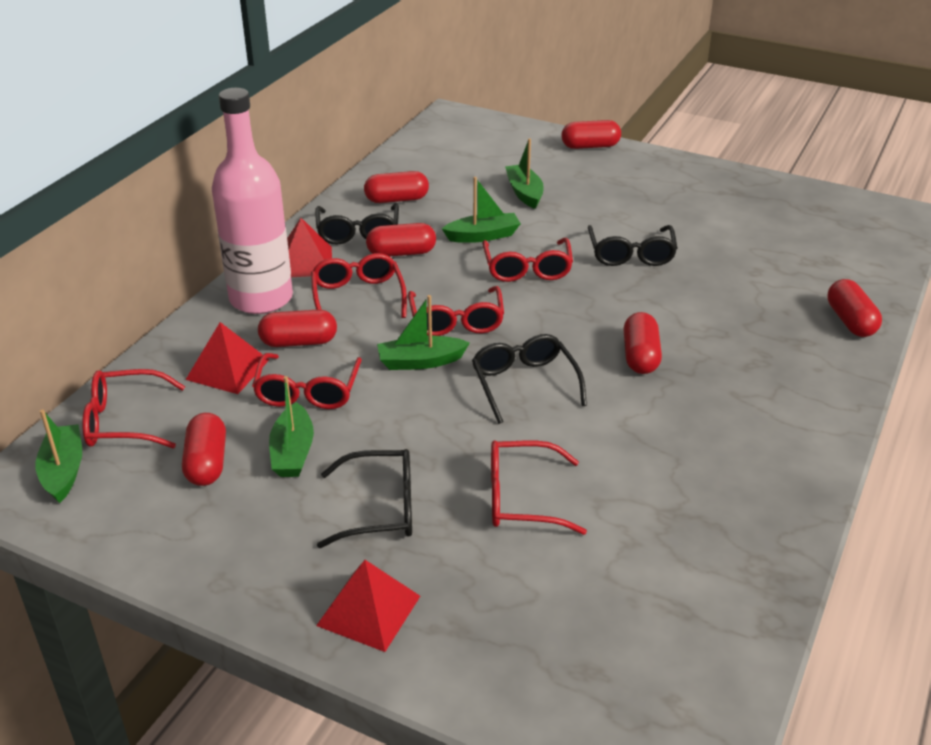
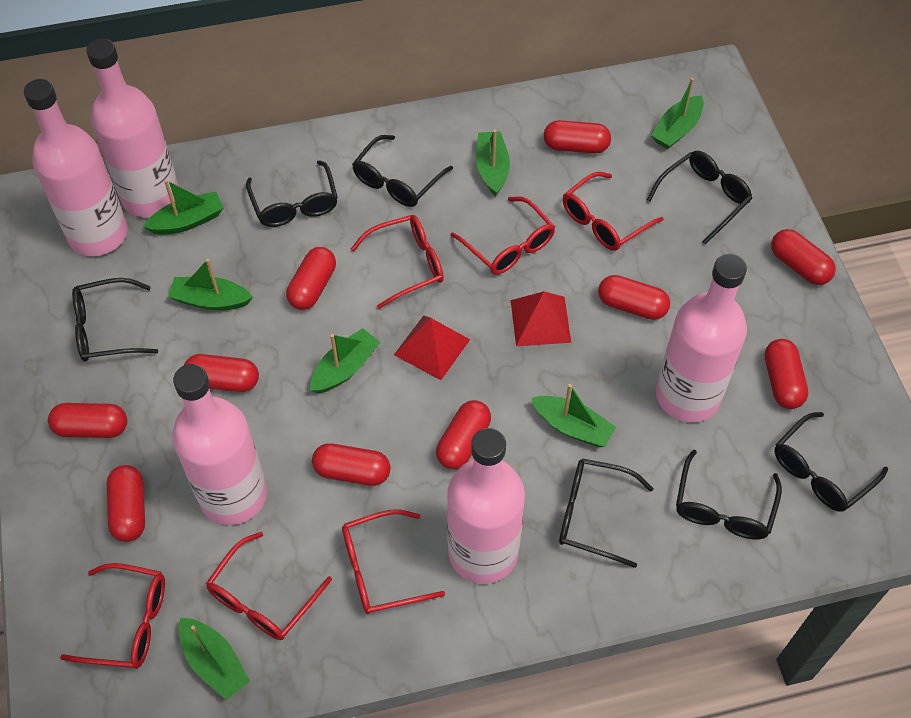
black glasses: [315,203,399,245] [317,449,412,548] [472,334,587,424] [588,225,677,266] = 4 -> [72,278,158,362] [246,160,338,227] [352,135,453,207] [559,458,654,568] [647,151,752,244] [676,450,782,540] [774,412,888,512] = 7
green boat: [35,409,82,503] [269,376,314,477] [377,295,470,370] [442,177,521,243] [505,138,544,209] = 5 -> [143,180,224,235] [168,259,253,310] [178,618,250,700] [310,328,380,393] [476,130,510,196] [531,384,616,447] [651,78,704,149] = 7
pink bottle: [212,88,293,314] = 1 -> [24,79,128,256] [86,39,179,217] [172,364,267,525] [447,428,525,584] [656,254,747,422] = 5
red capsule: [182,413,226,486] [258,310,337,347] [364,171,429,203] [366,223,436,257] [562,120,621,149] [623,312,662,374] [827,279,882,337] = 7 -> [48,403,127,438] [107,465,145,542] [184,354,259,392] [286,247,336,310] [312,443,391,486] [436,400,491,469] [544,120,611,153] [598,275,670,320] [765,339,808,409] [771,229,836,285] = 10
red pyramid: [185,322,269,394] [287,218,332,277] [316,560,420,652] = 3 -> [394,315,470,380] [511,291,571,346] = 2

